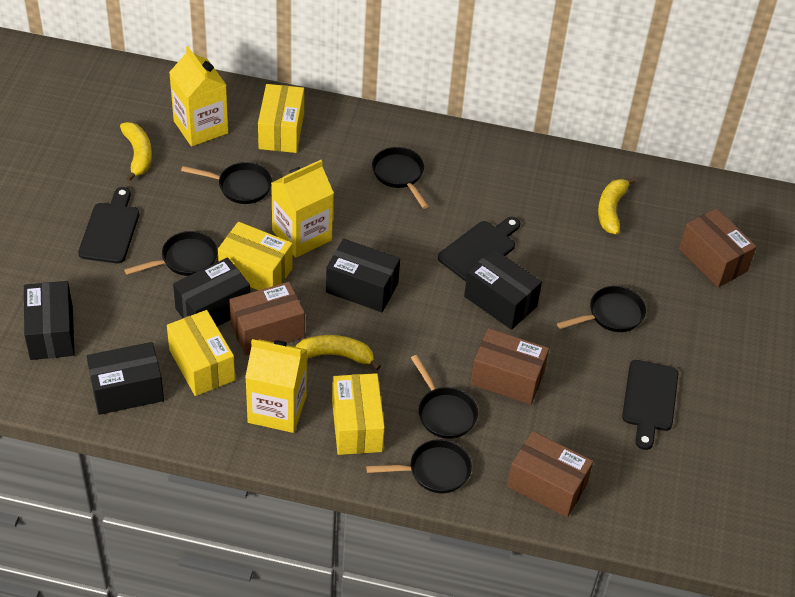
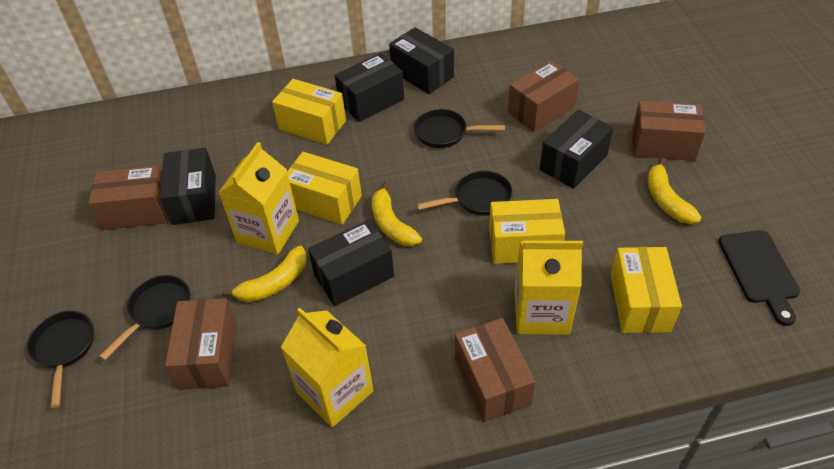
black cutting board: [78,187,139,263] [438,217,520,281] [622,360,678,450] = 3 -> [719,230,800,326] = 1
black pan: [124,231,218,276] [181,162,272,204] [366,439,472,493] [372,147,429,209] [411,355,478,439] [557,286,646,332] = 6 -> [27,311,94,408] [99,275,191,360] [414,109,505,148] [416,170,512,216] = 4
brown box: [229,282,305,355] [470,328,549,405] [507,431,594,517] [679,208,757,287] = 4 -> [88,166,167,230] [165,298,237,390] [455,318,536,422] [508,61,579,132] [632,101,705,161] = 5

